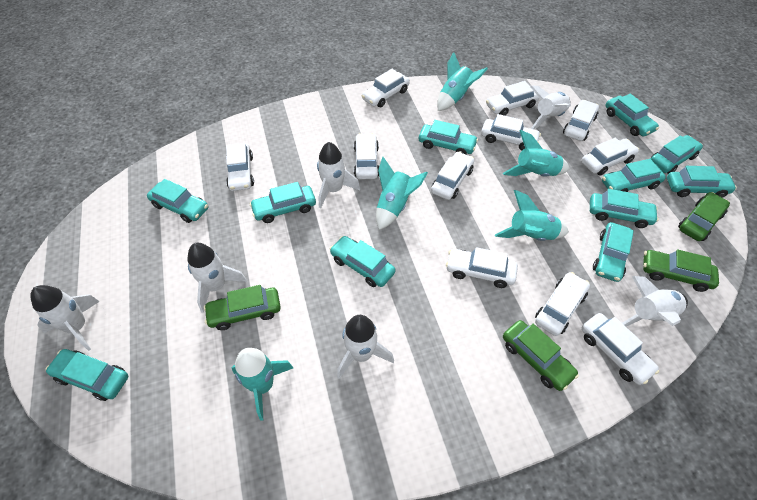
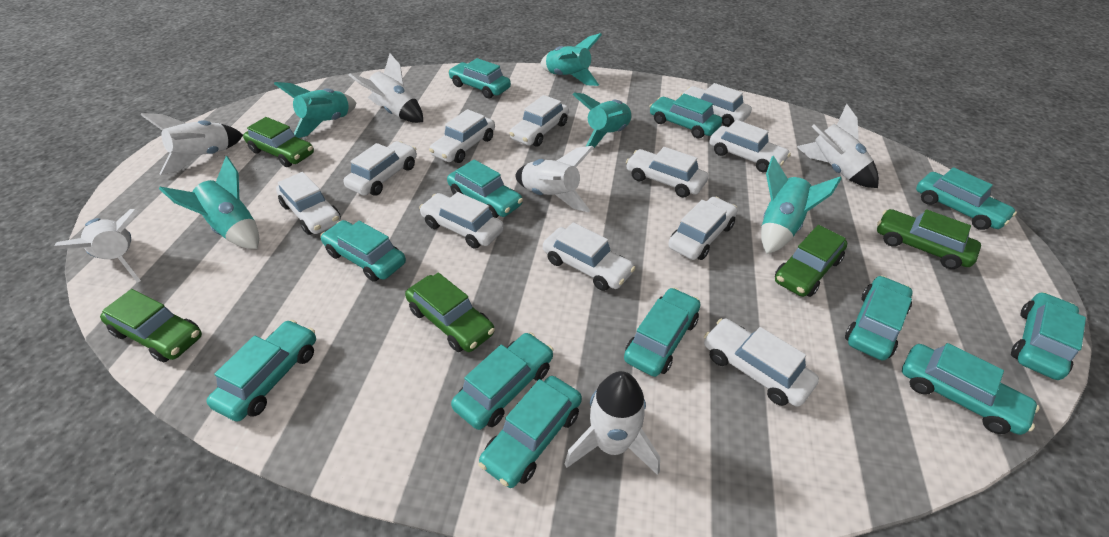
green car: [204,285,281,330] [503,320,579,391] [643,249,719,292] [678,192,730,241] = 4 -> [100,289,202,362] [243,117,314,167] [405,273,495,352] [775,225,847,297] [877,209,981,269] = 5
turquoise car: [45,349,128,401] [147,179,208,223] [250,182,316,223] [330,236,396,287] [419,120,478,154] [590,189,659,228] [593,222,634,282] [602,159,666,192] [605,94,659,136] [651,135,703,174] [667,166,737,198] = 11 -> [206,320,316,422] [320,220,406,282] [447,159,523,218] [448,58,511,98] [451,332,554,430] [478,376,582,488] [624,288,700,377] [649,94,722,138] [845,276,913,360] [902,343,1040,435] [916,167,1017,230] [1011,292,1086,380] = 12

